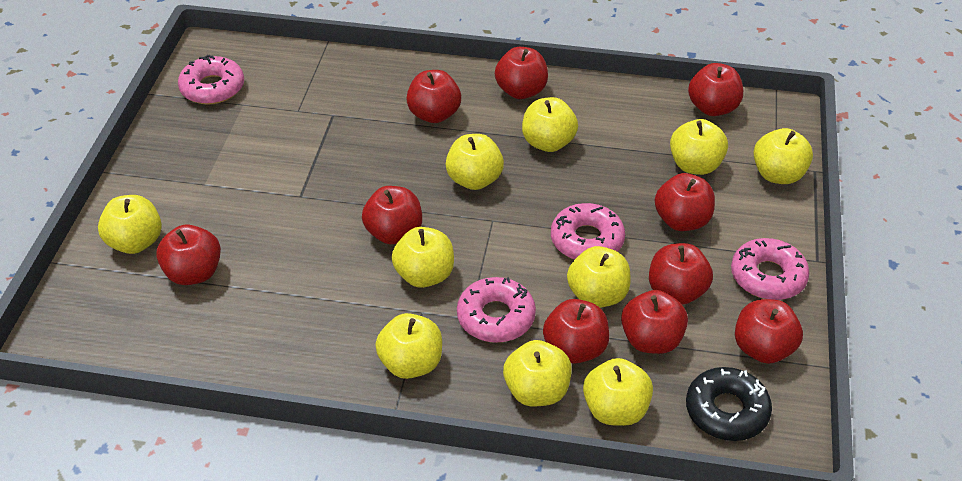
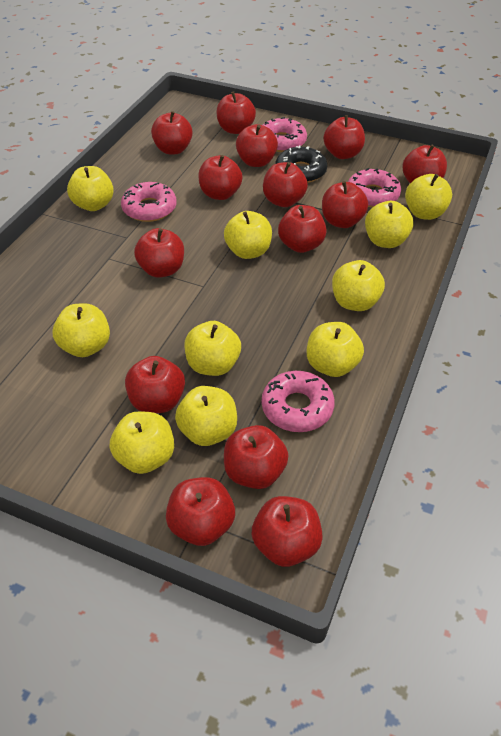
red apple: [156,224,221,285] [362,186,422,244] [406,70,461,123] [495,47,548,99] [543,299,609,364] [621,290,688,354] [649,243,713,305] [655,173,715,231] [688,63,743,116] [735,299,803,364] = 10 -> [125,356,185,413] [134,228,184,278] [151,111,193,154] [166,477,235,546] [198,155,243,200] [216,92,256,134] [224,425,289,489] [236,124,278,167] [252,496,323,567] [263,162,308,207] [278,205,327,253] [322,181,368,228] [323,115,365,159] [403,144,447,183] = 14

